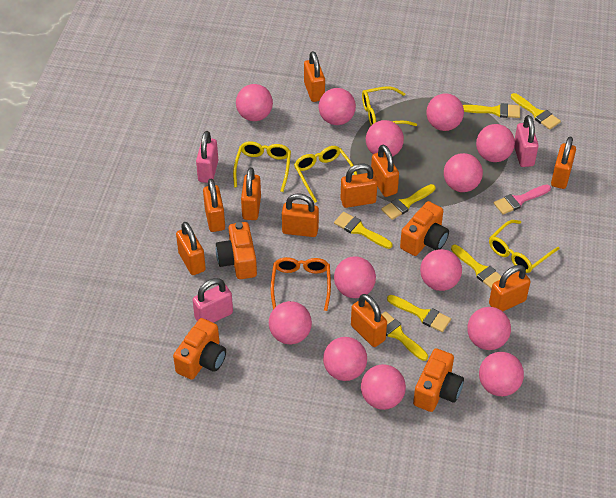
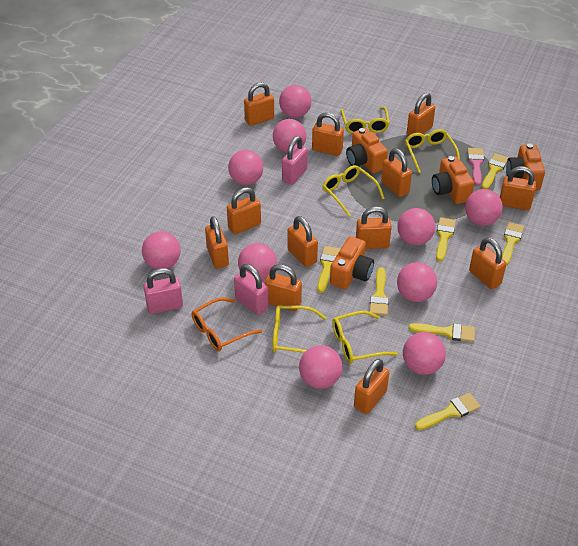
orange padlock: [176,222,206,275] [203,179,225,232] [241,167,261,220] [282,194,319,237] [304,51,325,102] [341,164,378,208] [351,294,387,347] [371,145,399,197] [489,265,531,311] [551,137,576,189] = 10 -> [205,216,229,268] [227,187,261,234] [244,82,274,126] [264,264,302,311] [288,216,318,267] [312,113,344,156] [354,359,389,414] [356,206,392,249] [381,148,412,197] [407,93,435,135] [469,238,507,289] [500,166,536,210] = 12
pink ball: [236,84,273,121] [269,301,312,344] [319,88,356,125] [323,337,367,381] [334,256,376,298] [361,364,406,410] [366,120,404,157] [420,249,462,291] [426,93,464,131] [444,153,483,192] [467,307,511,350] [476,124,515,162] [479,352,524,396] = 13 -> [142,231,181,269] [228,150,263,185] [238,243,277,281] [273,119,306,153] [279,85,311,118] [299,345,342,389] [397,208,435,245] [397,262,437,302] [403,332,446,375] [465,189,503,226] = 10
yellow glasses: [233,141,291,192] [294,146,357,203] [362,86,417,126] [489,220,560,273] = 4 -> [272,305,327,353] [322,165,385,216] [332,311,398,364] [341,107,390,134] [405,129,460,173] = 5

